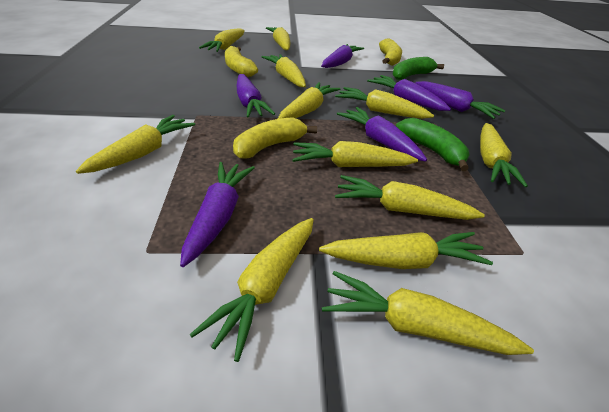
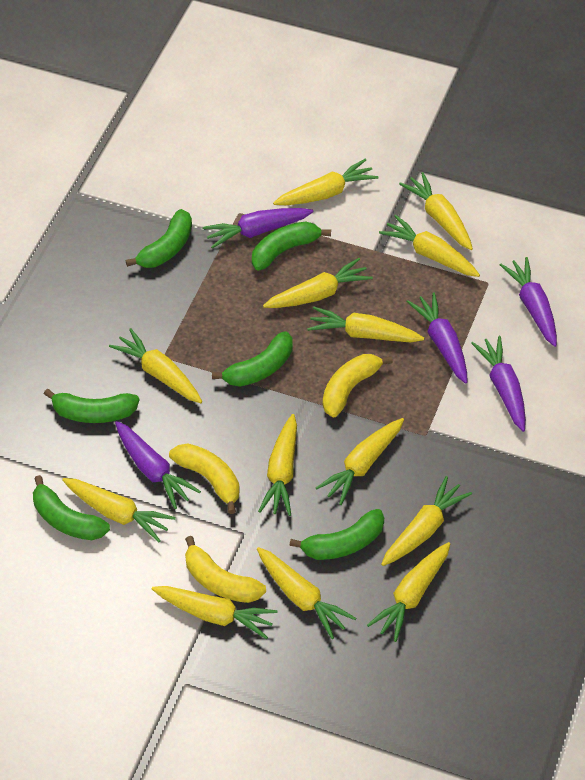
green banana: [393,57,444,80] [396,118,469,171] = 2 -> [33,475,110,540] [44,388,139,423] [125,209,192,268] [212,331,293,387] [252,221,331,270] [289,509,384,560] = 6
purple carrot: [180,162,255,267] [237,74,275,118] [321,44,364,68] [337,107,427,162] [367,75,451,111] [416,81,505,119] = 6 -> [115,421,201,509] [203,208,313,249] [407,292,468,384] [471,336,526,432] [500,257,557,347] = 5
yellow carrot: [76,115,195,174] [189,218,314,362] [199,28,245,52] [261,54,306,87] [266,27,291,51] [278,82,340,119] [292,141,418,167] [319,232,493,269] [322,271,534,355] [335,87,434,119] [335,175,485,220] [480,123,528,187] = 12 -> [62,478,176,542] [109,328,203,403] [152,586,278,639] [257,547,356,639] [258,414,297,516] [263,258,373,308] [273,159,379,205] [307,307,424,342] [316,418,404,505] [367,542,450,642] [379,215,480,277] [381,476,472,566] [399,172,473,250] = 13

